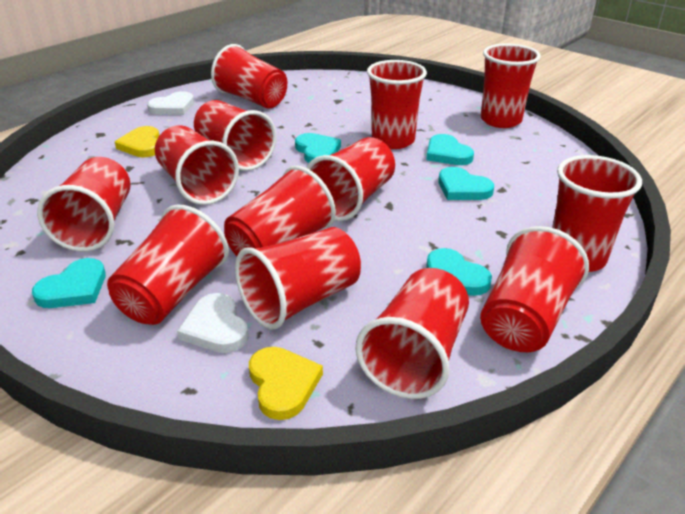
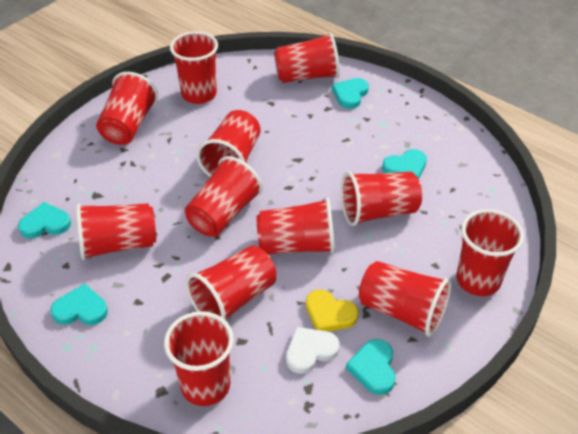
red cup: [37,157,131,252] [107,205,229,325] [155,125,239,205] [194,100,277,171] [211,44,287,109] [224,166,336,256] [235,227,361,330] [306,137,395,221] [356,268,469,399] [367,60,427,149] [480,226,589,352] [481,43,541,128] [552,155,642,272] = 13 -> [76,203,156,260] [96,72,158,145] [164,311,234,406] [170,31,218,104] [185,156,263,237] [186,245,276,320] [196,110,261,177] [257,198,335,254] [274,33,340,83] [341,172,422,226] [359,261,452,337] [456,209,524,296] = 12
white heart: [147,91,194,115] [177,293,249,353] = 2 -> [286,327,340,374] = 1
yellow heart: [115,126,160,157] [249,347,323,420] = 2 -> [306,290,359,332] = 1

